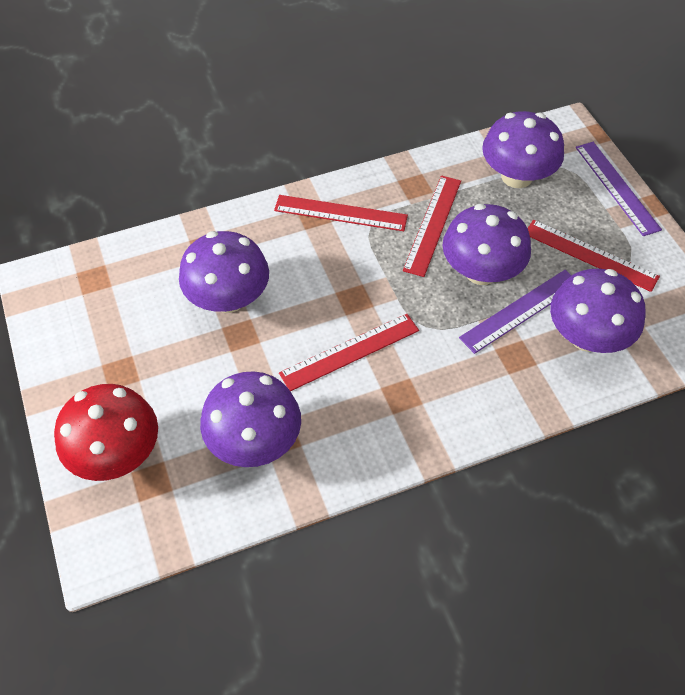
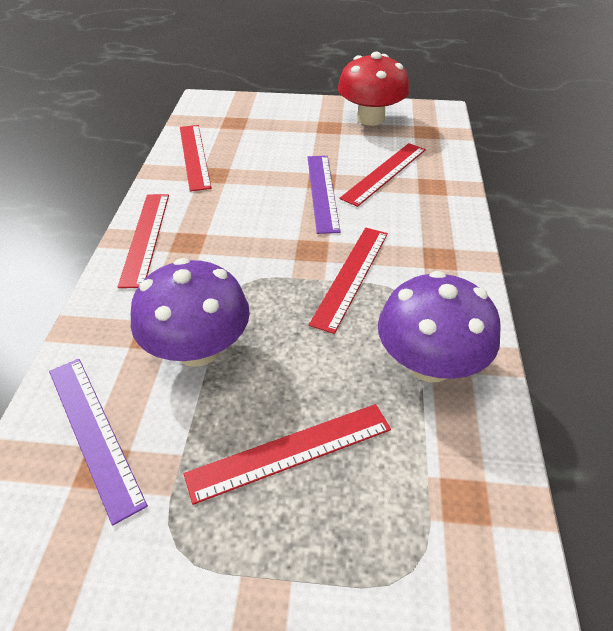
purple mushroom: [179,231,269,313] [200,371,301,467] [442,204,531,285] [482,111,564,188] [550,269,646,353] = 5 -> [131,258,250,367] [378,271,501,382] = 2
red ruler: [274,195,408,231] [279,314,419,391] [403,175,461,277] [528,220,660,292] = 4 -> [118,194,169,288] [180,125,212,192] [184,404,391,505] [309,228,388,334] [339,143,426,207] = 5

